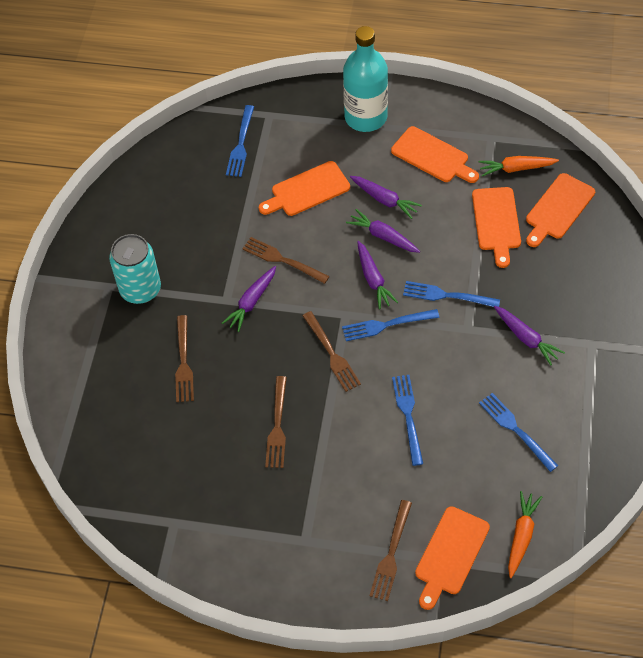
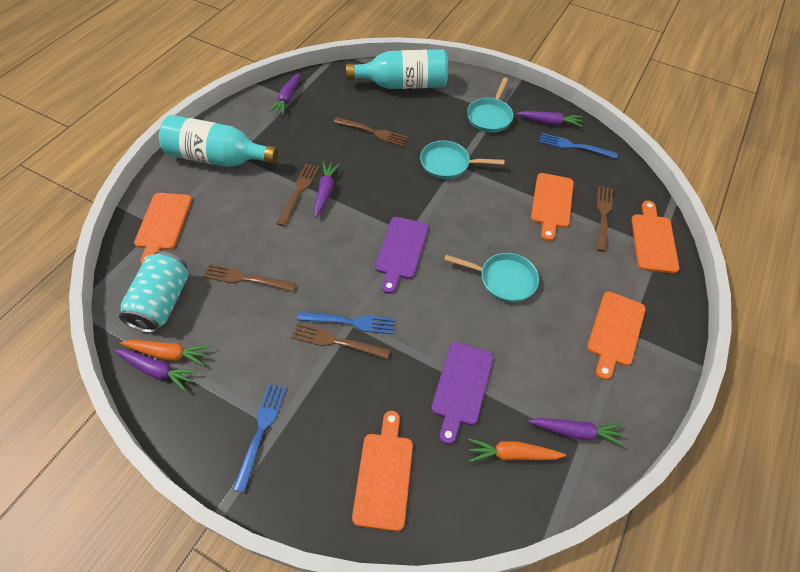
blue fork: [226,105,254,177] [342,309,439,341] [392,375,423,466] [403,281,500,307] [479,393,558,472] = 5 -> [233,384,286,493] [297,311,395,335] [539,133,618,159] = 3
purple cutting board: none = 0 -> [375,217,429,294] [431,342,493,445] = 2
turquoise bottle: [343,26,388,132] = 1 -> [159,115,278,167] [346,49,448,89] = 2
turquoise pan: none = 0 -> [420,140,504,179] [444,253,539,303] [467,77,514,133] = 3

